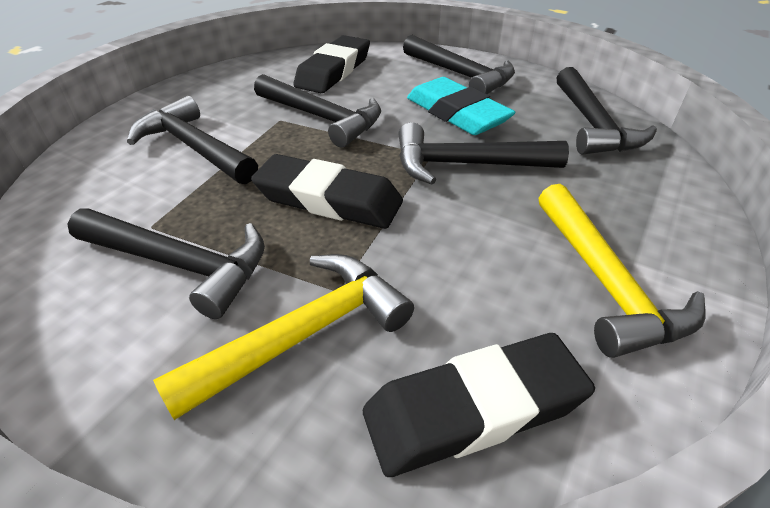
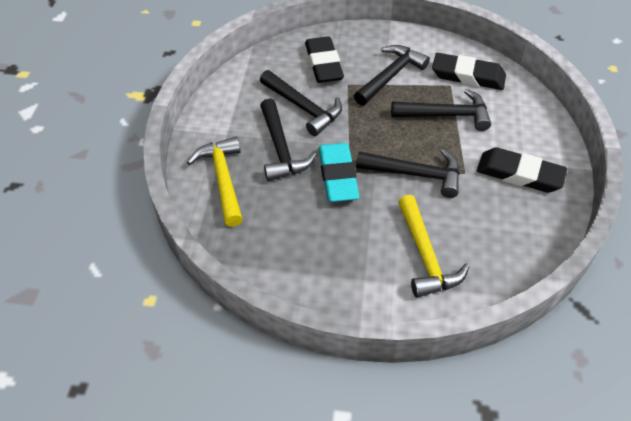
black hammer: [68,208,265,319] [127,96,258,184] [254,74,381,148] [398,122,569,185] [403,35,515,94] [556,67,657,155] = 6 -> [260,70,342,136] [260,99,317,181] [354,45,430,106] [356,149,460,198] [391,89,491,131] = 5

